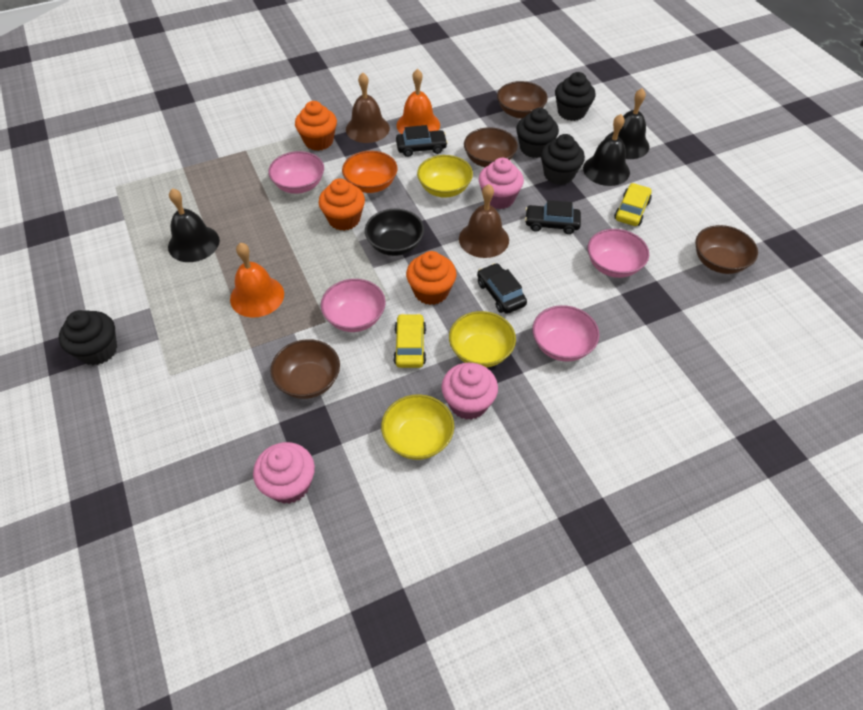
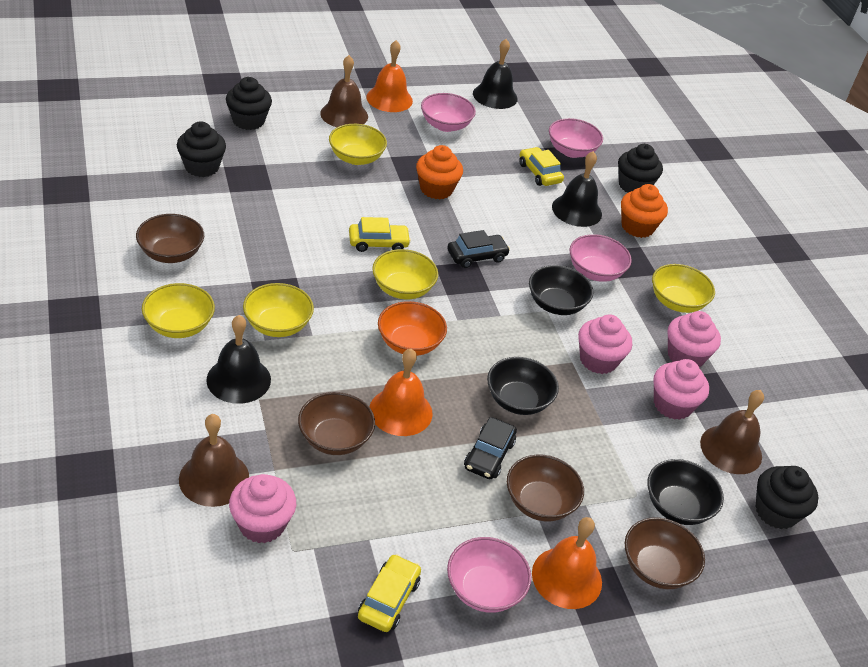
black bowl: [365,209,424,256] = 1 -> [487,357,559,415] [529,265,593,315] [647,459,724,525] = 3
black car: [396,125,448,157] [477,263,527,314] [525,200,581,234] = 3 -> [447,230,510,268] [464,417,517,479] = 2
brown bell: [346,73,390,143] [459,184,509,258] = 2 -> [179,414,249,507] [320,55,368,127] [700,390,764,474] = 3
orange bell: [230,243,284,318] [397,69,440,134] = 2 -> [366,40,413,112] [370,349,433,436] [532,517,602,609] = 3
orange cupcake: [295,101,337,151] [319,178,365,231] [406,251,457,305] = 3 -> [416,145,463,199] [621,184,668,238] = 2
pink cupcake: [253,442,315,504] [441,363,498,420] [479,158,524,209] = 3 -> [229,474,296,543] [578,315,632,374] [653,359,709,420] [668,311,721,367] = 4
yellow bowl: [381,394,454,460] [417,155,473,198] [449,311,516,368] = 3 -> [142,283,215,338] [243,283,314,337] [329,124,387,165] [372,249,438,299] [652,264,715,313] = 5
yellow car: [393,313,426,368] [614,183,652,226] = 2 -> [349,217,411,252] [358,554,421,632] [519,147,564,186] = 3

